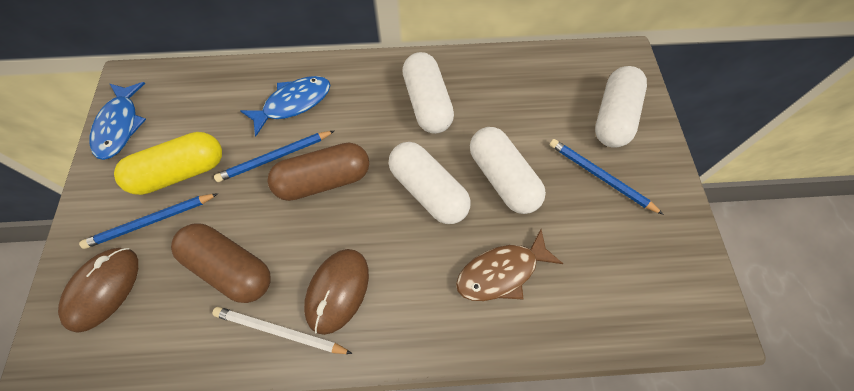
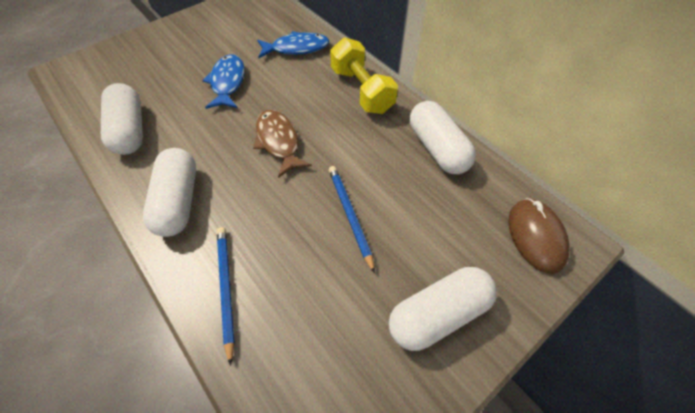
blue pencil: [79,193,218,249] [214,131,334,182] [549,139,664,215] = 3 -> [217,227,235,366] [329,166,375,273] = 2
brown capsule: [171,223,271,303] [268,143,369,201] = 2 -> none = 0
brown mouse: [58,248,138,333] [304,249,369,335] = 2 -> [508,198,569,274] = 1
white pencil: [212,307,353,354] = 1 -> none = 0
yellow capsule: [114,132,222,195] = 1 -> none = 0
yellow dumbbell: none = 0 -> [330,37,398,114] = 1

